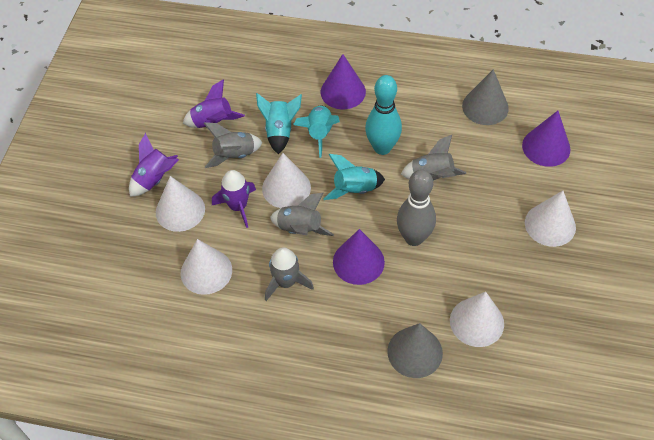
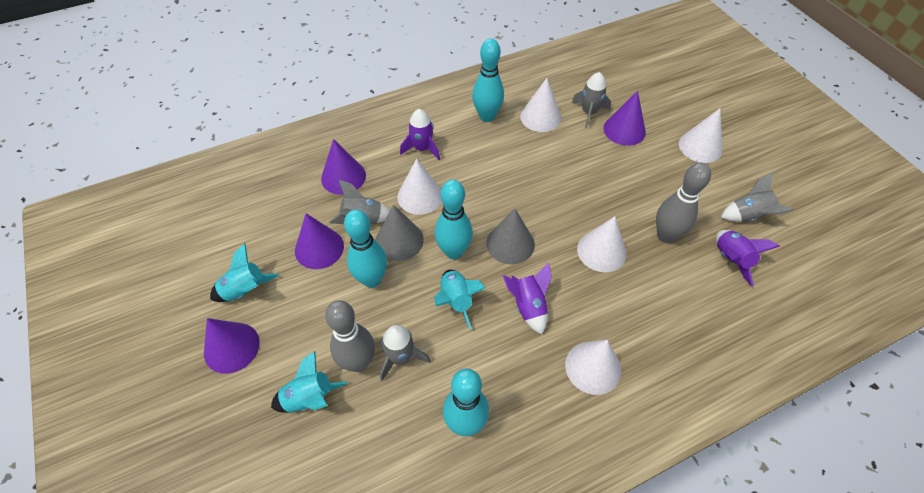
grey bowling pin: [397,169,436,246] = 1 -> [325,300,375,372] [656,162,711,243] = 2
purple cone: [321,54,366,109] [333,229,385,285] [522,111,570,167] = 3 -> [204,318,260,374] [295,213,344,269] [321,139,366,195] [603,91,646,146] = 4
turquoise bowling pin: [365,75,402,155] = 1 -> [344,209,387,288] [435,179,473,259] [443,368,489,436] [472,38,504,122] = 4

